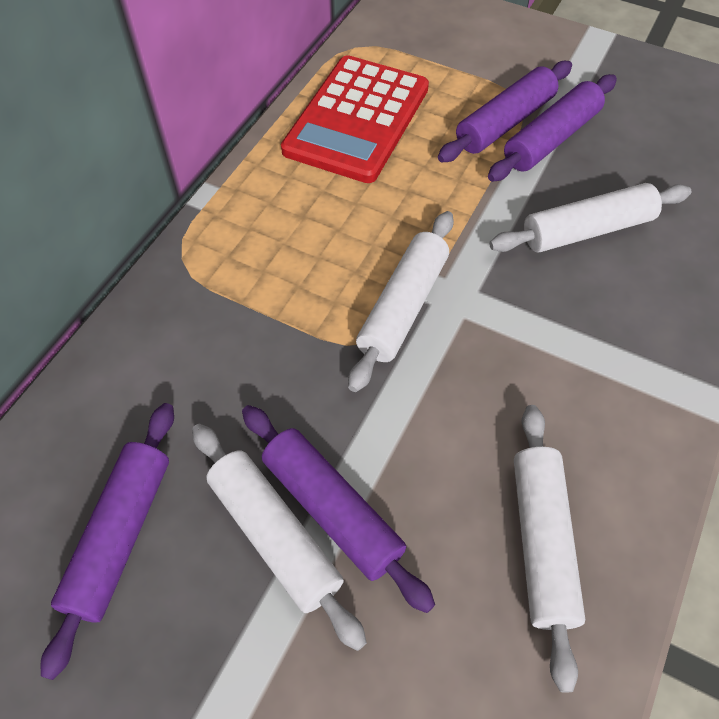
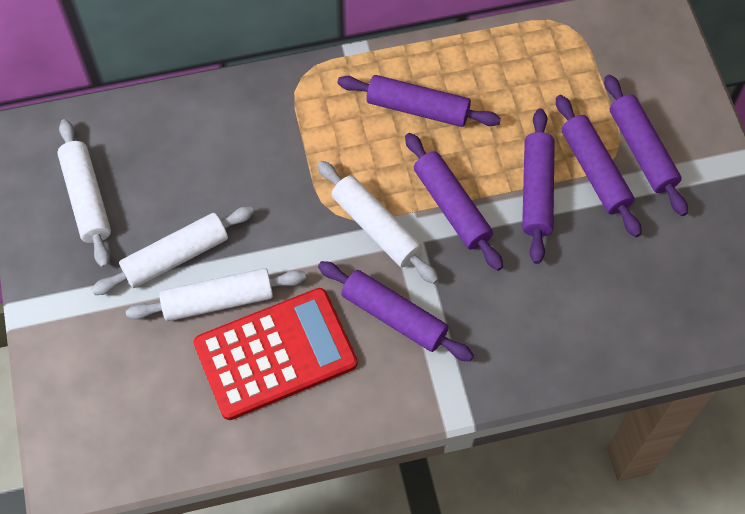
purple rolling pin: [41,403,174,680] [242,405,435,613] [438,61,572,162] [488,74,617,182] = 4 -> [318,261,474,362] [337,75,501,127] [405,133,503,271] [522,108,555,264] [556,95,641,237] [604,75,688,216] = 6

